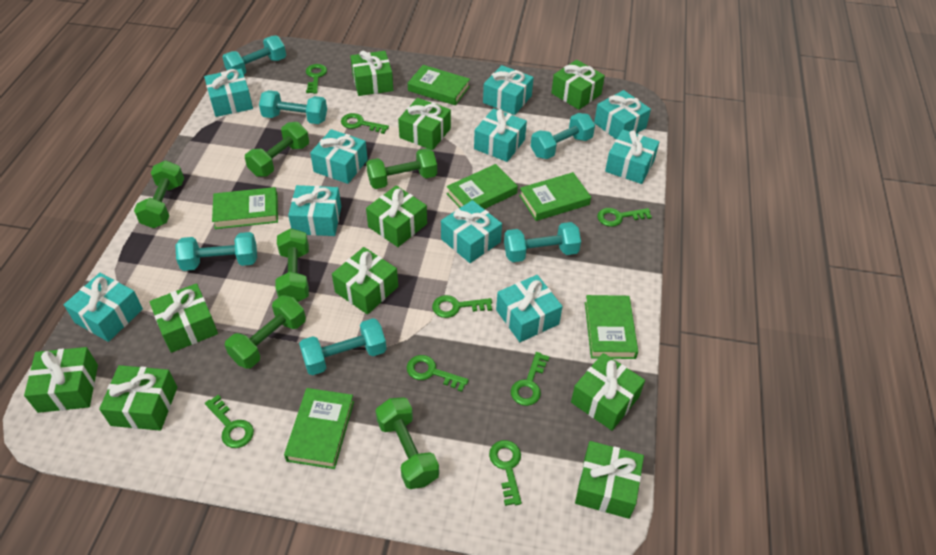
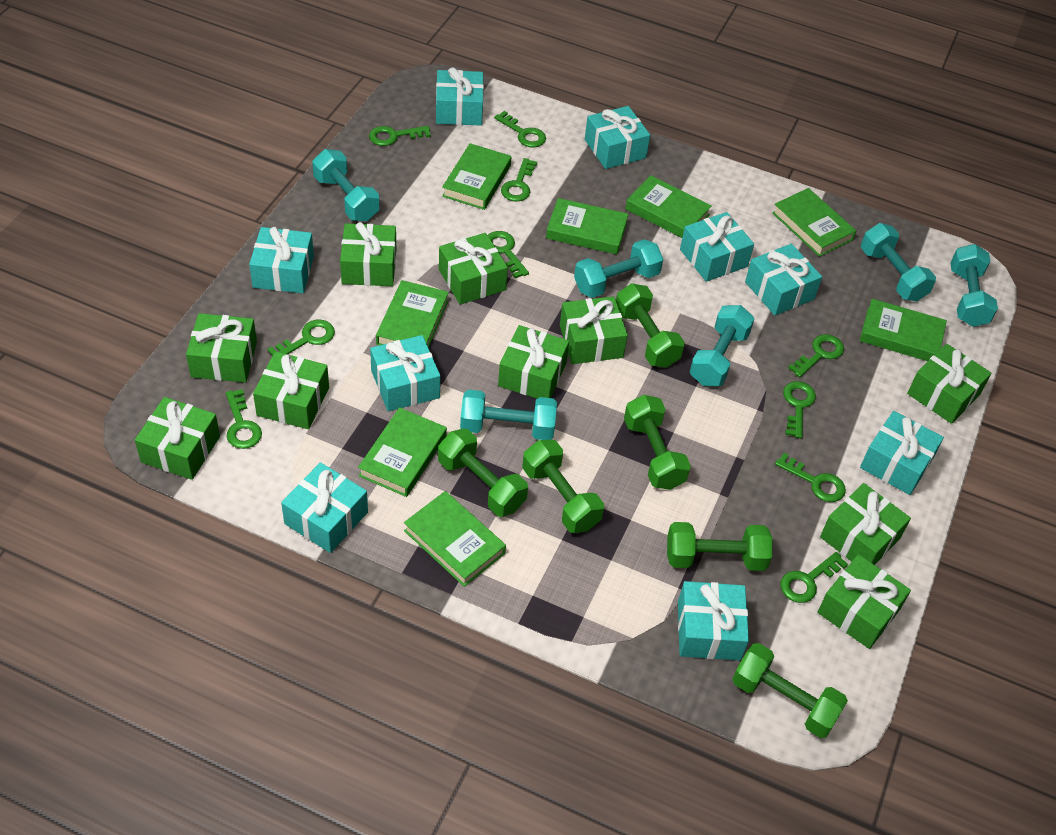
green book: [212,187,278,229] [284,388,354,469] [408,65,470,105] [447,164,518,209] [519,172,591,221] [585,295,638,359] = 6 -> [358,407,447,497] [376,280,449,348] [404,491,506,587] [442,143,511,210] [546,198,628,254] [626,175,712,238] [772,188,856,257] [860,299,947,361] = 8
green key: [205,395,254,448] [306,64,327,94] [341,113,389,134] [407,355,469,392] [432,295,492,318] [489,440,522,506] [511,352,549,406] [597,208,652,227] = 8 -> [226,389,262,449] [268,320,335,356] [369,126,431,146] [488,231,529,278] [494,111,546,148] [501,158,537,202] [775,453,846,502] [780,552,848,603] [783,381,816,438] [788,334,844,377] = 10
turquoise gift: [64,273,143,342] [204,69,253,117] [288,185,341,236] [310,129,368,184] [441,200,502,263] [474,108,527,162] [483,65,534,115] [496,275,563,342] [594,90,651,139] [605,129,659,184] = 10 -> [249,227,314,293] [281,462,368,553] [370,335,440,411] [436,68,484,125] [585,106,650,169] [678,581,749,660] [680,212,754,282] [745,244,822,316] [860,411,944,495] = 9

